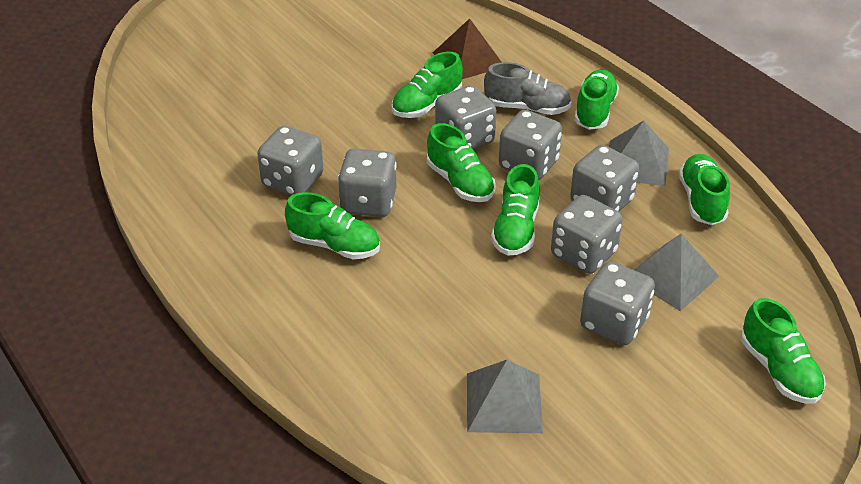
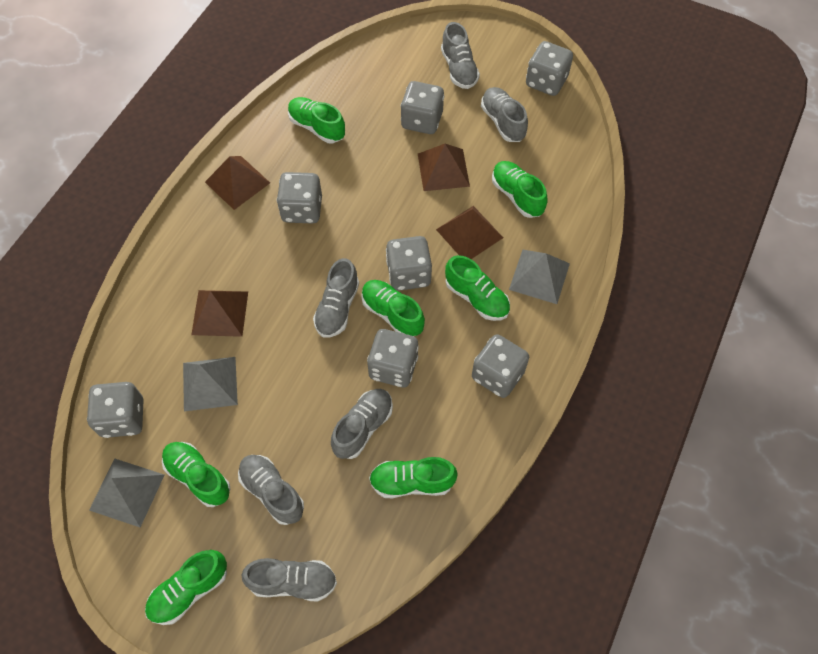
brown pyramid: [433,18,501,79] = 1 -> [191,290,248,337] [205,156,270,210] [418,144,470,191] [436,206,503,259] = 4
grey shoe: [484,62,572,115] = 1 -> [238,455,304,525] [241,558,337,601] [313,258,359,338] [331,389,393,459] [441,22,480,89] [481,87,528,142] = 6

